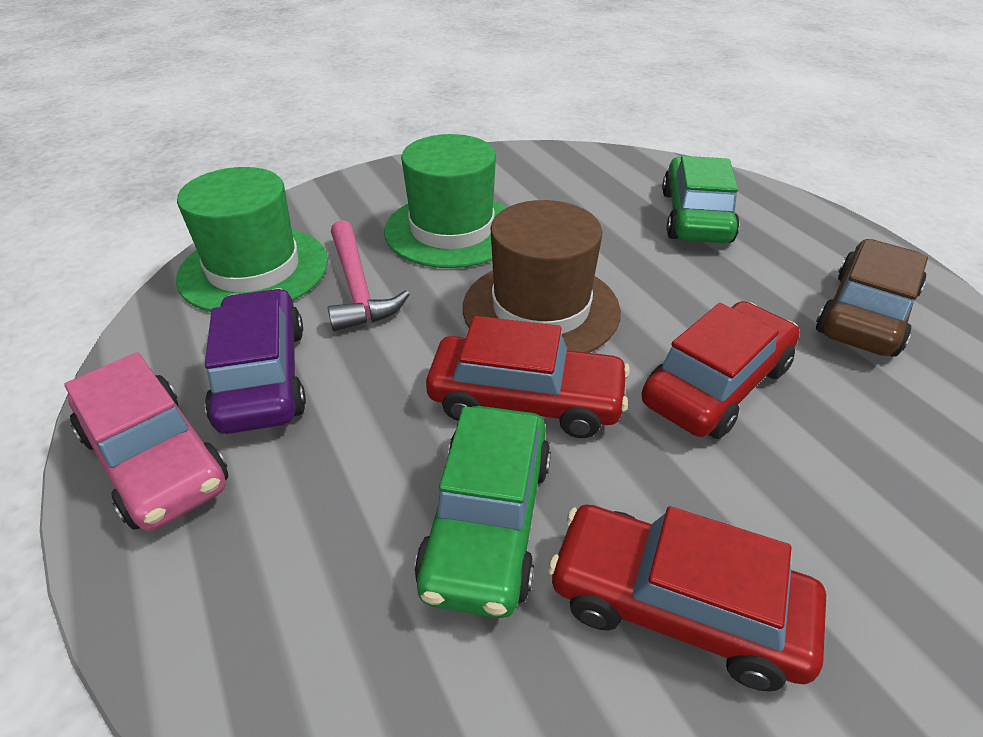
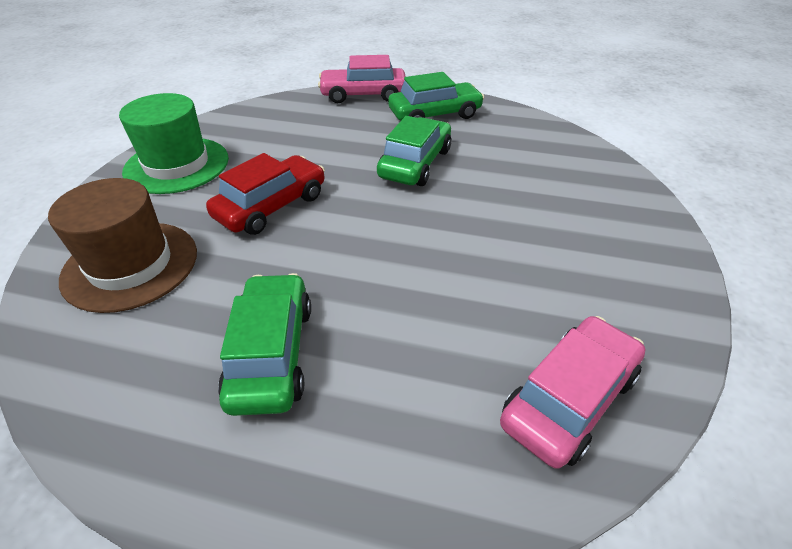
brown car: [816,239,928,357] = 1 -> none = 0
green car: [414,406,551,618] [662,156,740,243] = 2 -> [218,273,311,416] [377,116,451,186] [388,72,485,121] = 3
green hat: [176,167,328,312] [384,134,507,268] = 2 -> [119,93,229,194] = 1
pink car: [64,352,228,531] = 1 -> [318,55,406,103] [500,316,646,469] = 2
pink hammer: [328,220,410,331] = 1 -> none = 0
purple car: [205,288,306,434] = 1 -> none = 0
red car: [426,316,630,438] [548,504,826,691] [642,301,800,439] = 3 -> [206,153,325,235] = 1

